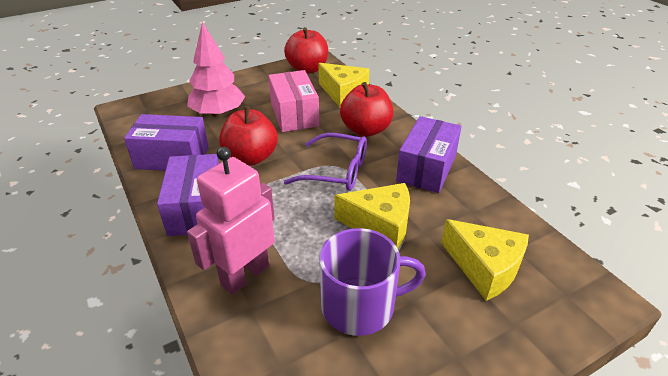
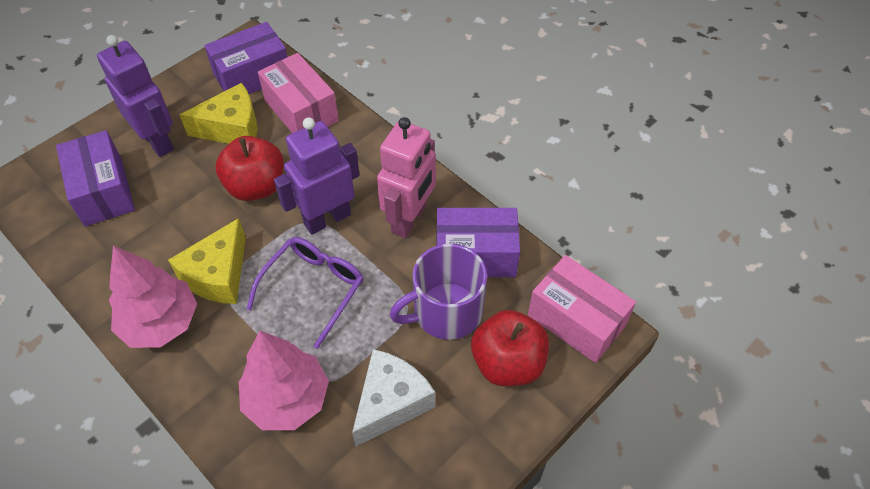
pink box: [268,70,319,132] = 1 -> [258,53,339,133] [528,255,636,363] = 2
pink tree: [187,22,245,118] = 1 -> [109,246,197,348] [239,331,329,430] = 2
purple robot: none = 0 -> [97,35,174,157] [274,118,360,235] = 2
red apple: [219,106,278,166] [284,27,328,74] [340,82,394,137] = 3 -> [215,136,284,201] [471,310,549,386] = 2
white cheese: none = 0 -> [352,349,435,446] = 1
yellow cheese: [318,63,370,107] [334,183,410,249] [441,219,529,301] = 3 -> [168,218,246,304] [179,83,258,144] = 2

